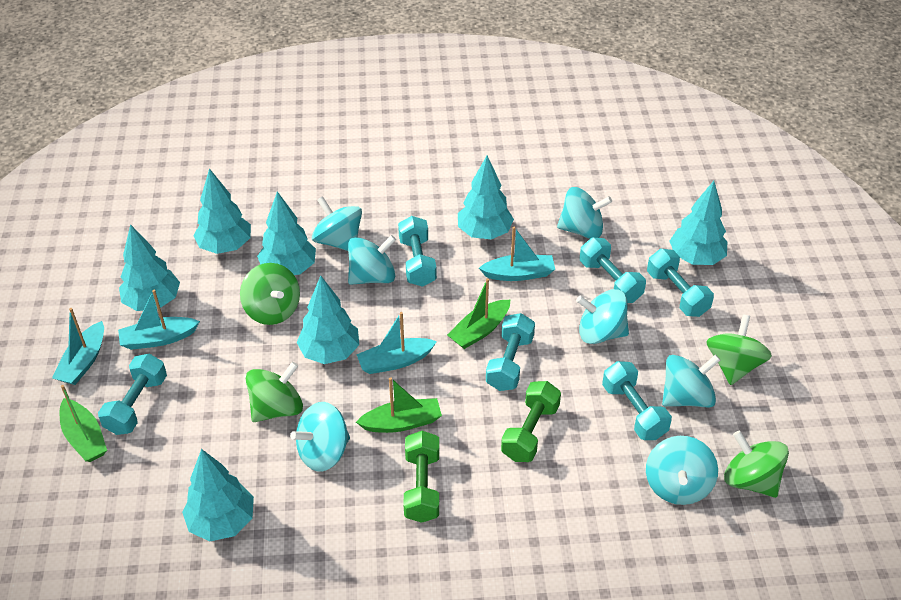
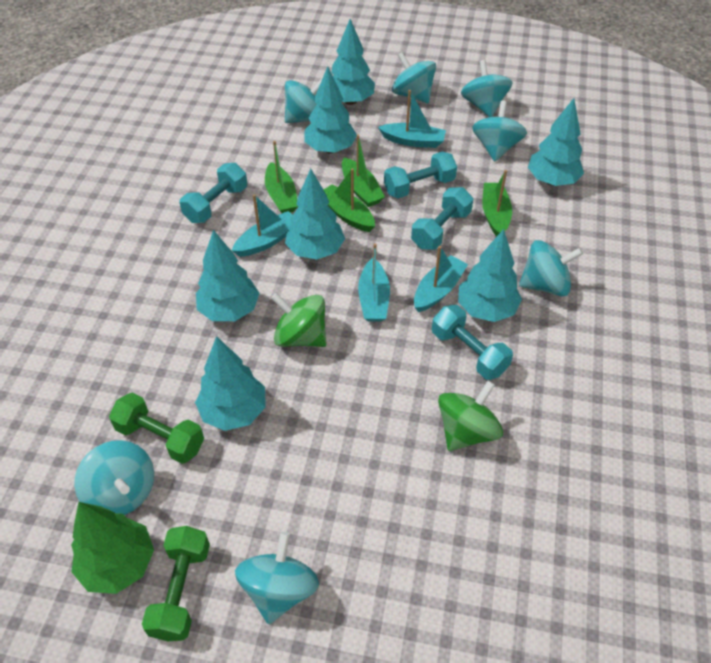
green boat: [60,385,107,462] [356,377,442,433] [447,278,510,349] = 3 -> [265,141,298,213] [324,168,375,232] [342,135,385,207] [482,170,512,236] = 4
green spinning top: [240,263,300,325] [245,362,303,422] [706,314,772,385] [724,431,789,498] = 4 -> [271,293,326,347] [438,381,503,451] = 2
green tree: none = 0 -> [71,502,154,594] = 1
turquoise dumbbell: [98,354,167,435] [398,216,437,287] [486,313,535,391] [580,238,646,303] [602,361,672,440] [647,248,714,317] = 6 -> [179,163,247,223] [384,152,457,198] [411,187,473,250] [432,305,513,380] = 4

